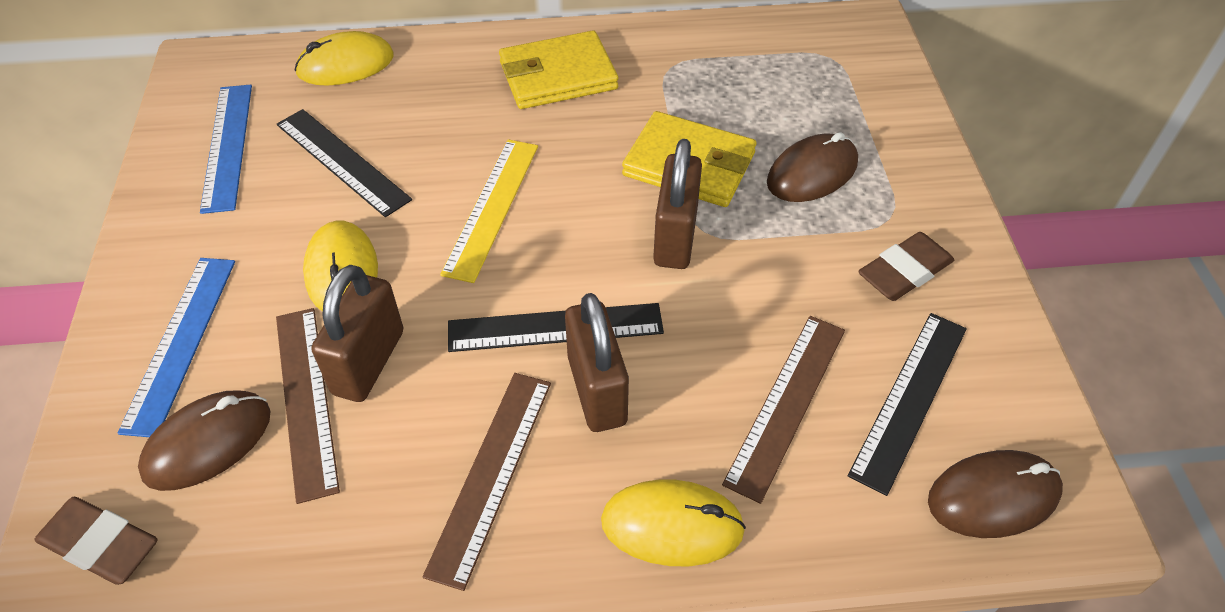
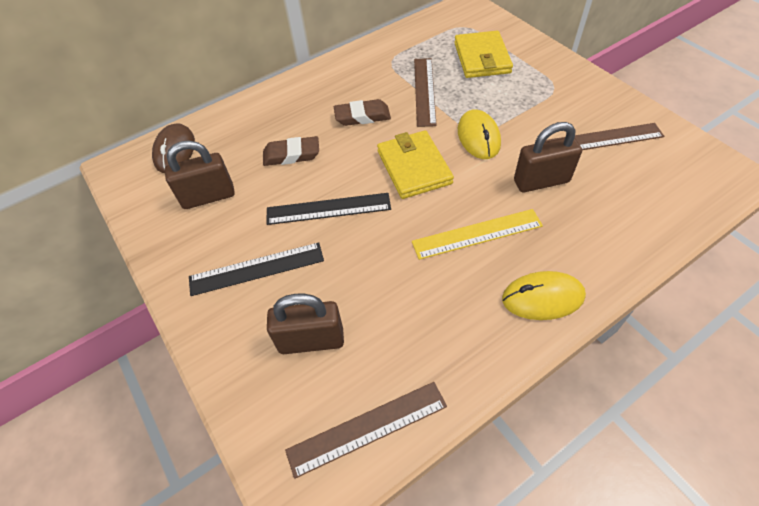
black ruler: [277,109,412,217] [448,303,664,352] [848,313,967,496] = 3 -> [189,242,324,296] [266,193,391,225] = 2
blue ruler: [117,258,235,437] [200,85,252,214] = 2 -> none = 0
brown mouse: [138,390,271,491] [767,132,858,202] [928,450,1063,538] = 3 -> [152,123,195,173] = 1
yellow mouse: [294,31,394,86] [303,221,378,312] [601,479,746,566] = 3 -> [458,110,501,159] [502,271,586,320] = 2

